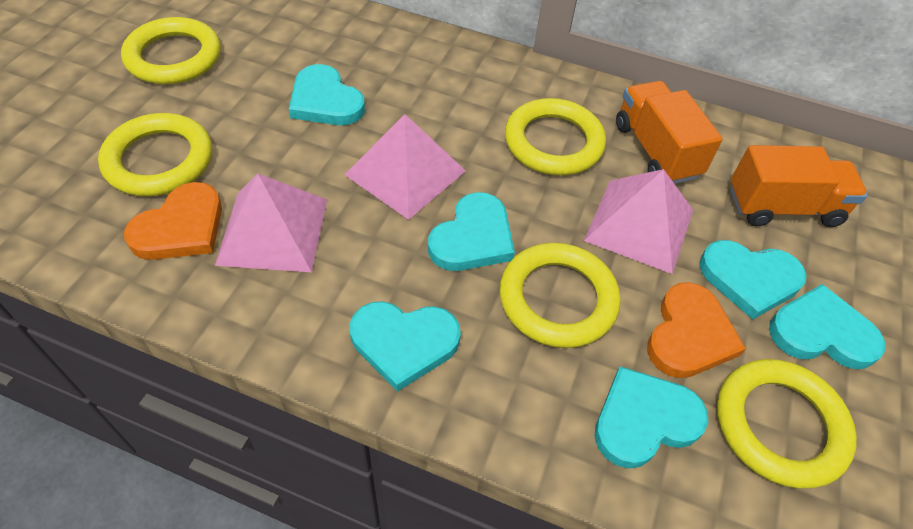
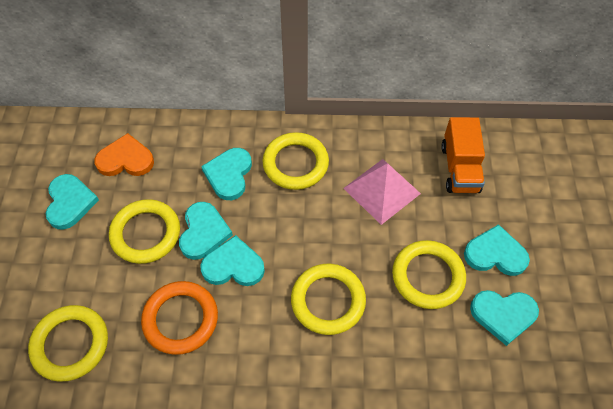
orange heart: [124,182,222,260] [647,282,746,378] = 2 -> [94,133,154,176] = 1
orange ring: none = 0 -> [141,281,218,355] = 1
orange truck: [616,81,723,184] [730,145,868,227] = 2 -> [441,117,485,193] = 1
pink pyramid: [215,173,327,272] [344,114,466,220] [584,169,693,274] = 3 -> [343,159,421,225] = 1

